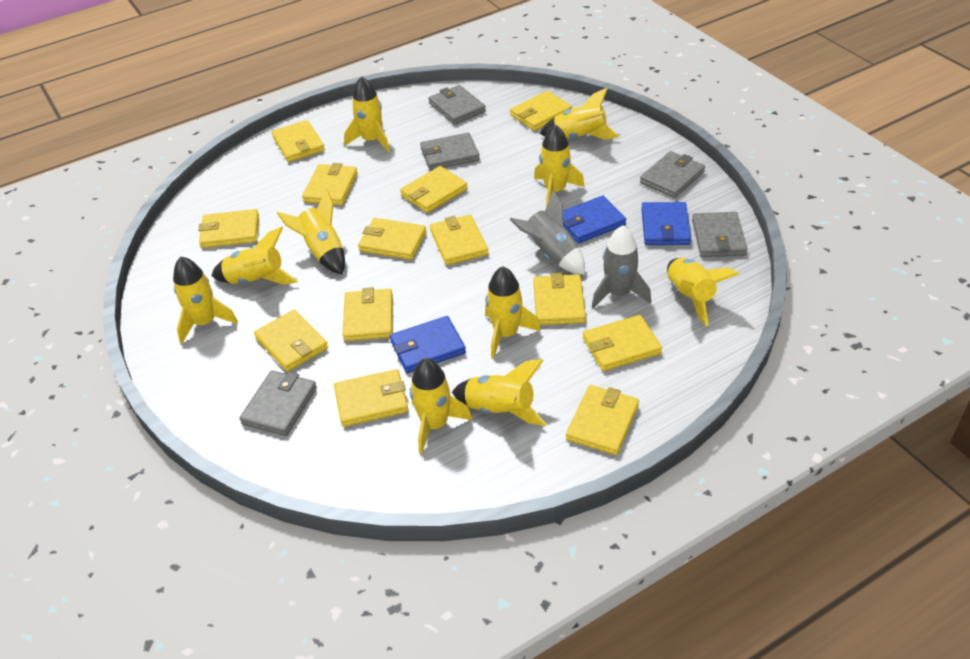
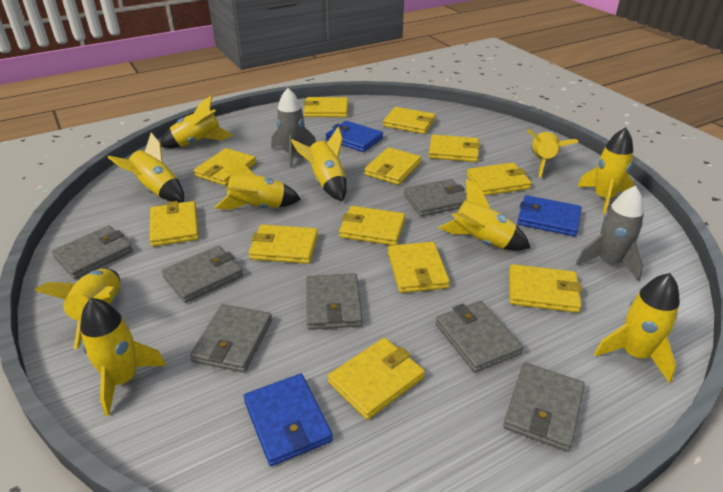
grey wallet: [239,371,317,436] [420,133,480,171] [428,85,486,125] [640,151,705,198] [692,212,747,257] = 5 -> [52,225,133,279] [162,245,243,303] [190,304,272,373] [306,273,362,330] [404,179,467,216] [435,301,523,373] [503,363,585,452] = 7
yellow wallet: [198,209,259,248] [254,310,328,372] [272,120,325,162] [302,163,358,205] [334,369,409,427] [343,287,393,341] [358,218,427,260] [400,166,468,213] [430,215,489,265] [510,91,572,131] [533,273,586,325] [566,385,639,455] [583,315,662,371] = 13 -> [150,201,199,247] [194,148,256,186] [249,224,318,264] [303,97,348,117] [328,338,425,420] [339,206,405,245] [364,147,421,185] [383,107,436,134] [388,242,450,293] [429,135,480,162] [467,162,532,196] [509,264,582,313] = 12

